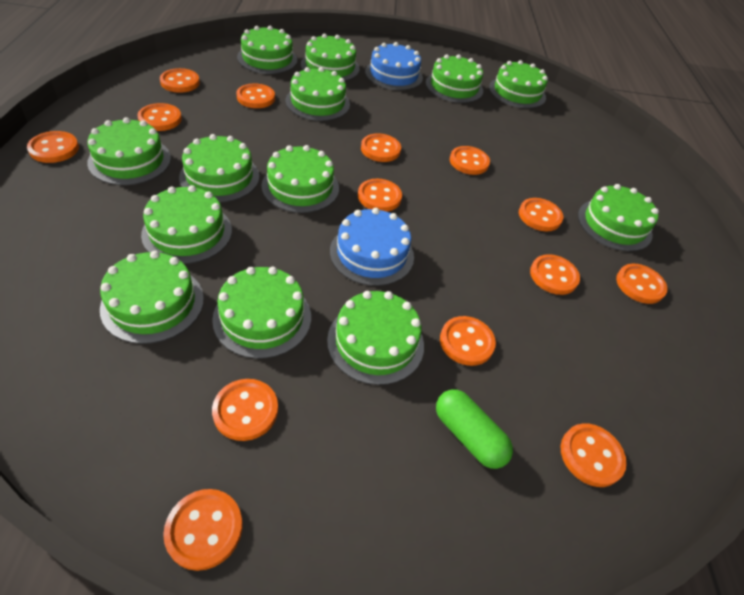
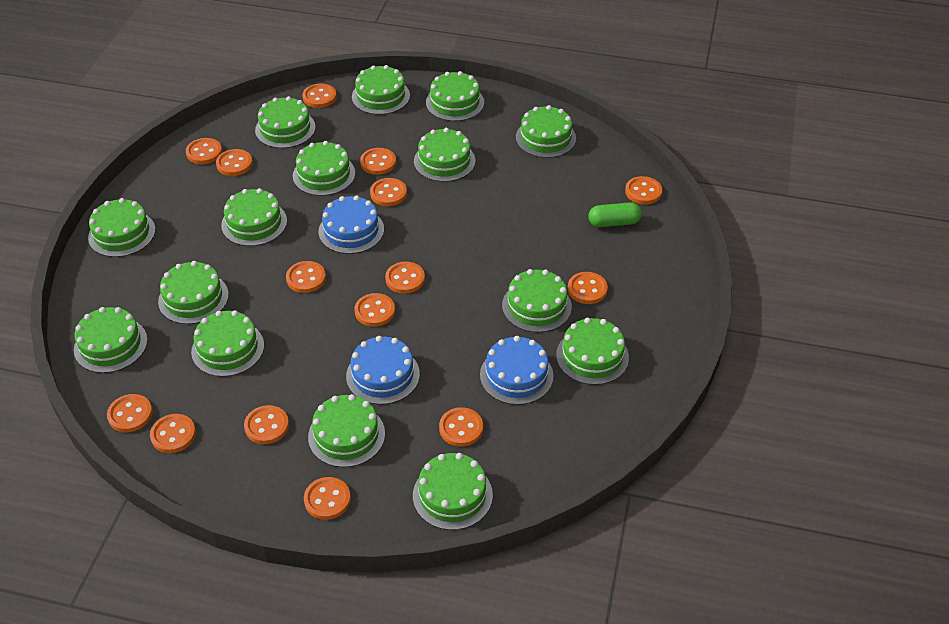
blue cake: [330,208,414,286] [365,42,423,90] = 2 -> [318,195,384,254] [346,336,420,405] [480,336,553,405] = 3
green cake: [87,117,171,185] [100,251,204,344] [141,185,232,264] [179,134,259,203] [212,267,311,359] [237,26,297,74] [261,145,339,213] [285,67,350,121] [301,34,359,81] [327,291,424,385] [426,54,483,103] [489,60,548,108] [578,184,659,252] = 13 -> [74,307,147,373] [88,198,155,257] [158,261,229,324] [191,310,264,377] [221,188,287,246] [255,96,316,148] [293,141,355,196] [308,394,385,467] [352,65,410,115] [413,453,493,530] [414,128,475,182] [426,71,484,121] [502,269,572,332] [516,105,576,158] [556,318,629,385] = 15
orange button: [27,131,79,163] [137,103,182,131] [160,68,200,93] [163,489,243,571] [212,379,278,441] [237,83,275,108] [358,179,402,212] [361,134,401,162] [440,316,496,366] [450,146,490,175] [519,198,563,232] [530,254,580,295] [561,423,627,487] [616,264,667,304] = 14 -> [107,394,153,432] [150,414,196,453] [186,138,222,164] [216,149,253,176] [244,405,289,444] [286,261,326,293] [302,84,336,108] [304,477,351,520] [355,293,395,327] [360,148,396,175] [370,178,407,206] [385,262,425,294] [439,407,483,447] [568,272,608,304] [625,176,662,205] = 15

